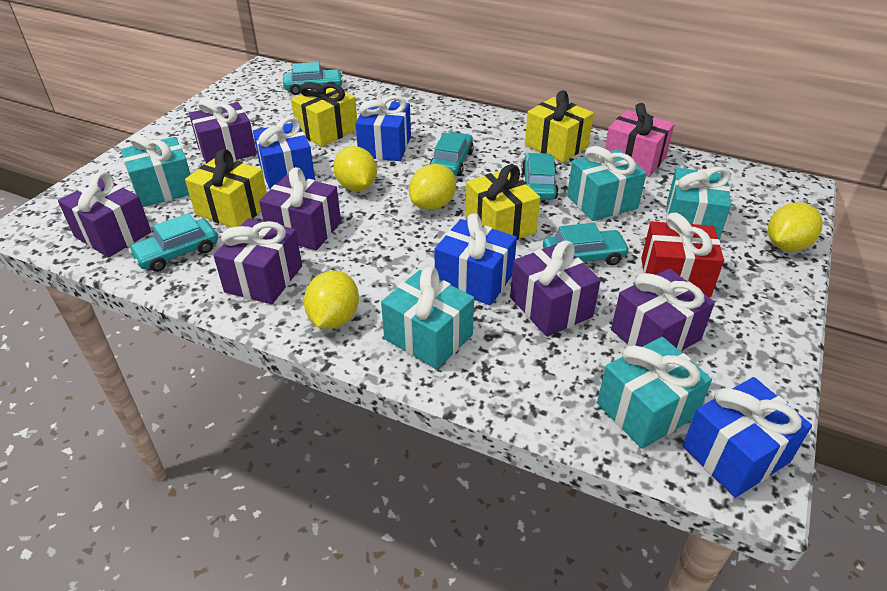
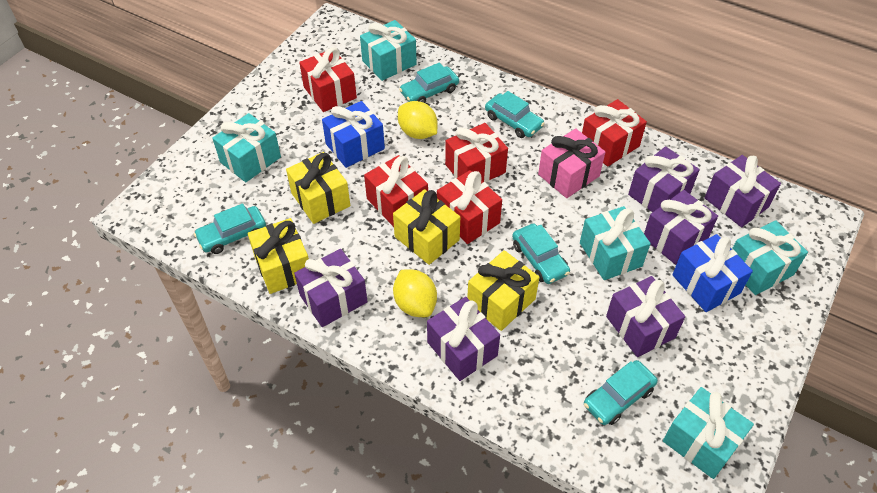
blue gift: [253,117,315,190] [355,95,411,161] [435,213,517,305] [682,377,812,498] = 4 -> [322,101,385,168] [672,234,753,312] = 2
red gift: [641,213,724,298] = 1 -> [299,47,357,112] [364,155,428,227] [437,170,502,244] [445,123,508,183] [582,99,647,167] = 5
yellow lemon: [304,271,359,329] [333,146,377,191] [409,164,456,210] [768,202,823,251] = 4 -> [393,270,437,317] [398,101,437,139] = 2

